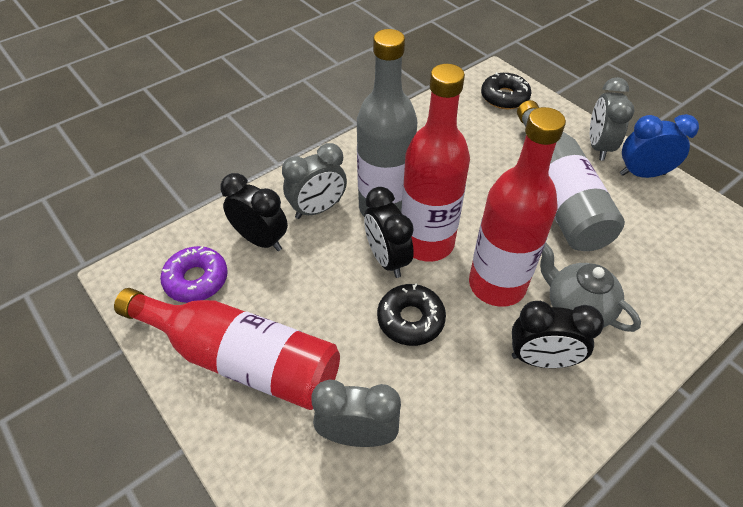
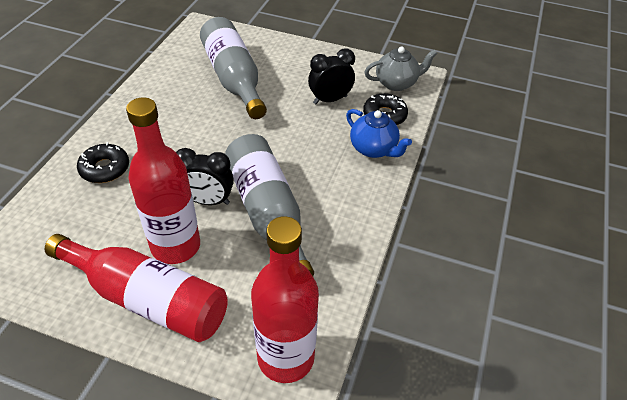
black clock: [221,173,288,251] [364,187,414,278] [512,301,604,368] = 3 -> [176,148,234,205] [308,48,355,104] = 2
blue clock: [620,114,699,178] = 1 -> none = 0
blue teapot: none = 0 -> [346,109,412,158] = 1
grey clock: [282,143,347,219] [311,380,401,447] [590,77,635,161] = 3 -> none = 0
purple donut: [160,246,228,303] = 1 -> none = 0

